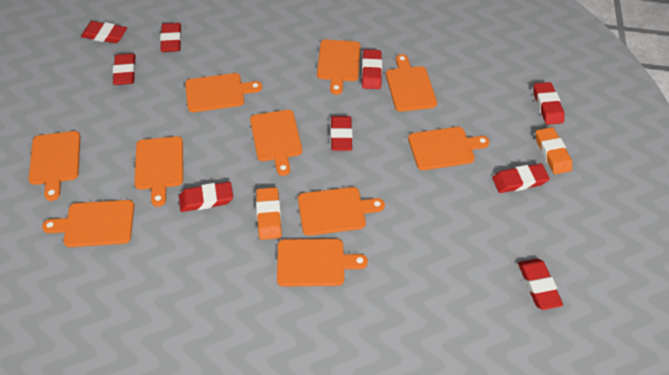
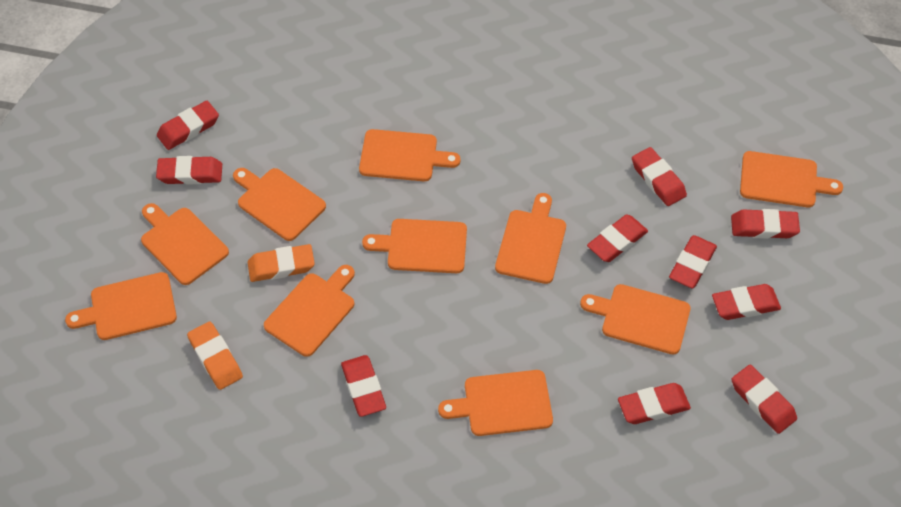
red eraser: [81,21,127,43] [113,53,136,85] [160,23,182,52] [179,182,233,212] [331,116,353,151] [362,49,382,89] [492,164,550,193] [518,259,563,310] [533,82,564,125] = 9 -> [156,156,222,185] [157,101,219,150] [341,355,386,417] [587,215,648,262] [618,383,691,424] [632,147,687,206] [669,235,717,288] [712,284,781,320] [731,209,800,239] [732,365,797,434] = 10

